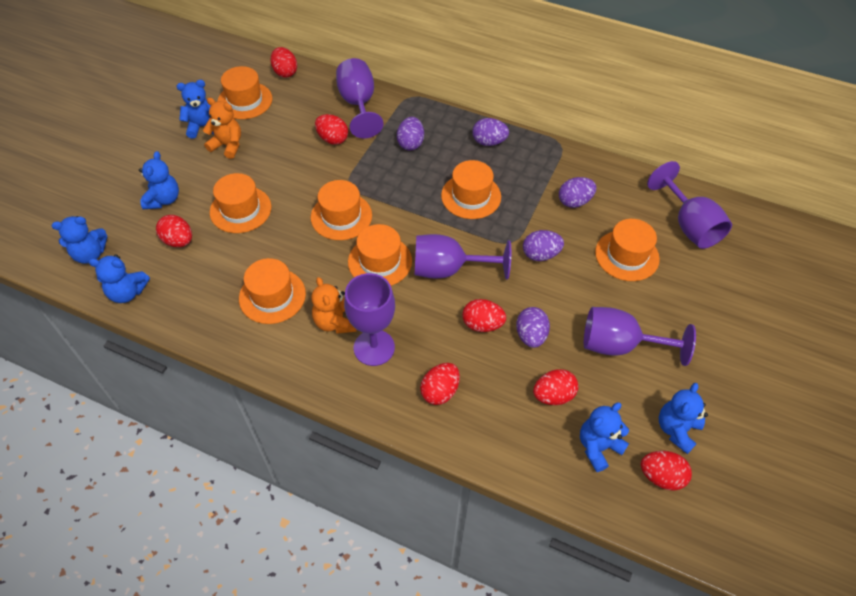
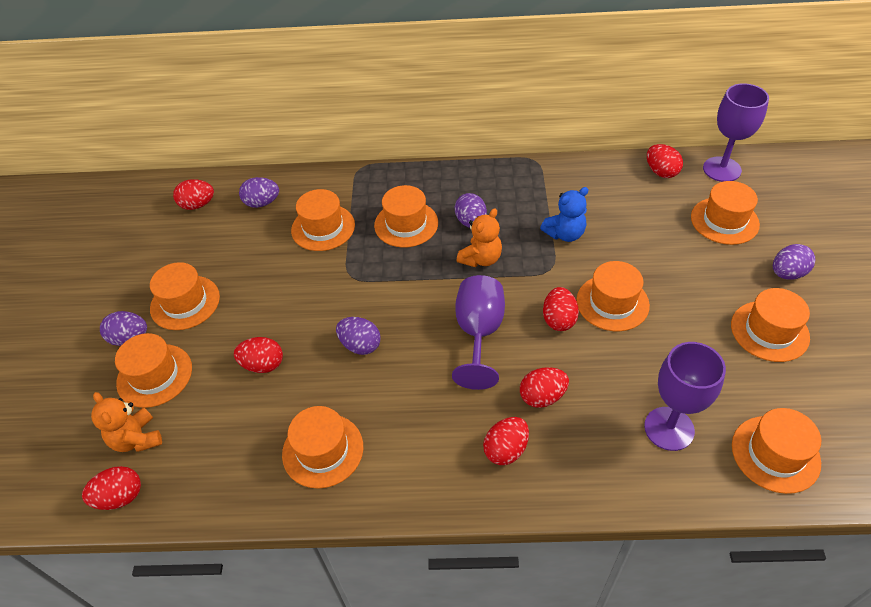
blue teddy bear: [52,216,107,264] [89,254,150,303] [139,151,179,209] [177,80,214,139] [580,403,629,472] [659,383,708,454] = 6 -> [540,187,589,242] = 1
orange hat: [210,173,272,233] [218,66,273,119] [239,258,306,324] [311,180,372,240] [348,224,412,286] [441,160,501,219] [595,219,660,281] = 7 -> [115,333,192,408] [150,262,220,330] [282,406,363,489] [291,189,355,251] [374,185,438,248] [576,261,650,331] [691,181,760,245] [731,288,810,362] [732,408,821,494] = 9
purple goblet: [336,58,383,138] [344,273,395,366] [415,234,511,280] [584,307,696,366] [647,161,732,249] = 5 -> [452,275,505,390] [644,342,726,451] [703,83,769,182] = 3

